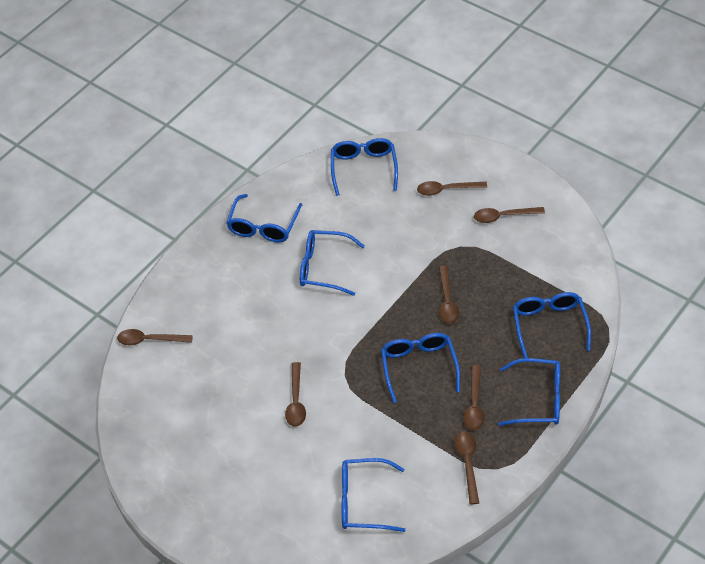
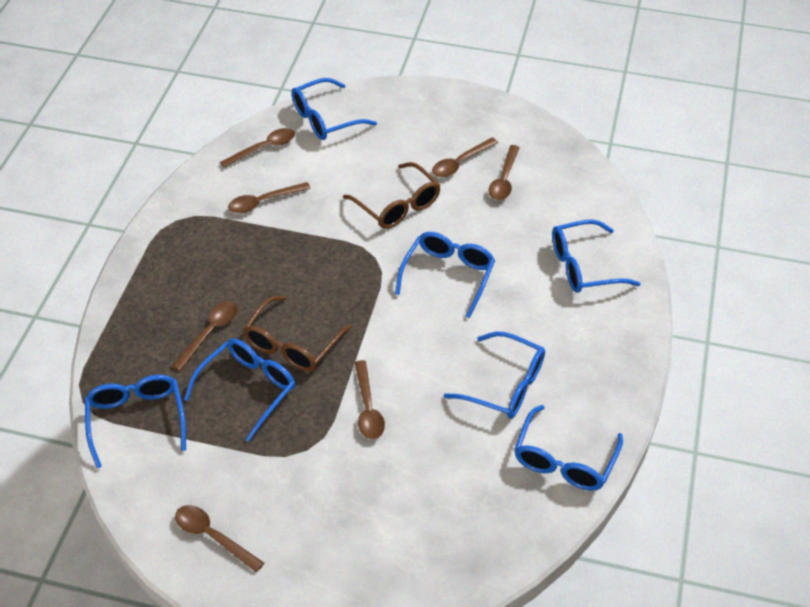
brown glasses: none = 0 -> [243,296,352,372] [343,162,441,229] = 2

